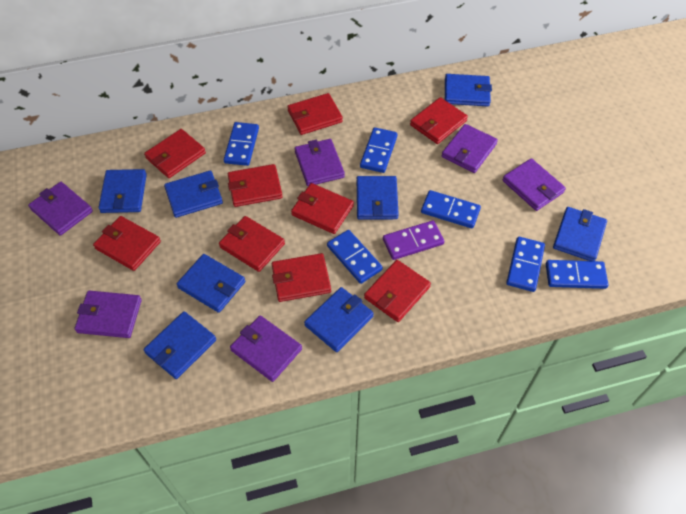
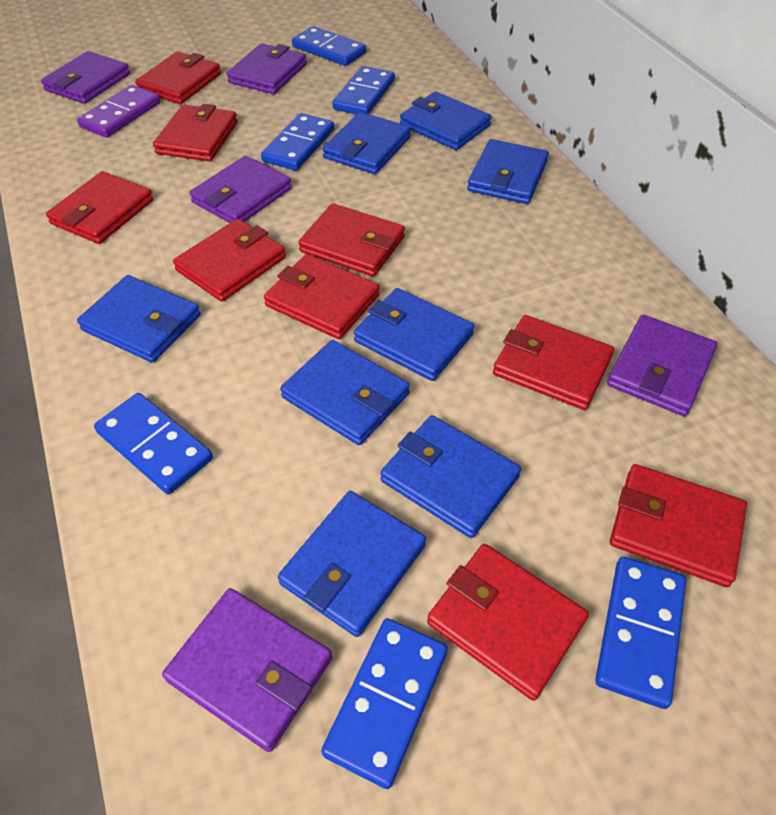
purple wallet: [28,182,93,236] [74,291,142,338] [230,315,302,382] [295,139,345,186] [442,124,498,173] [502,158,566,211] = 6 -> [41,51,130,104] [162,588,332,752] [190,156,292,223] [227,43,307,94] [607,315,717,416] = 5

